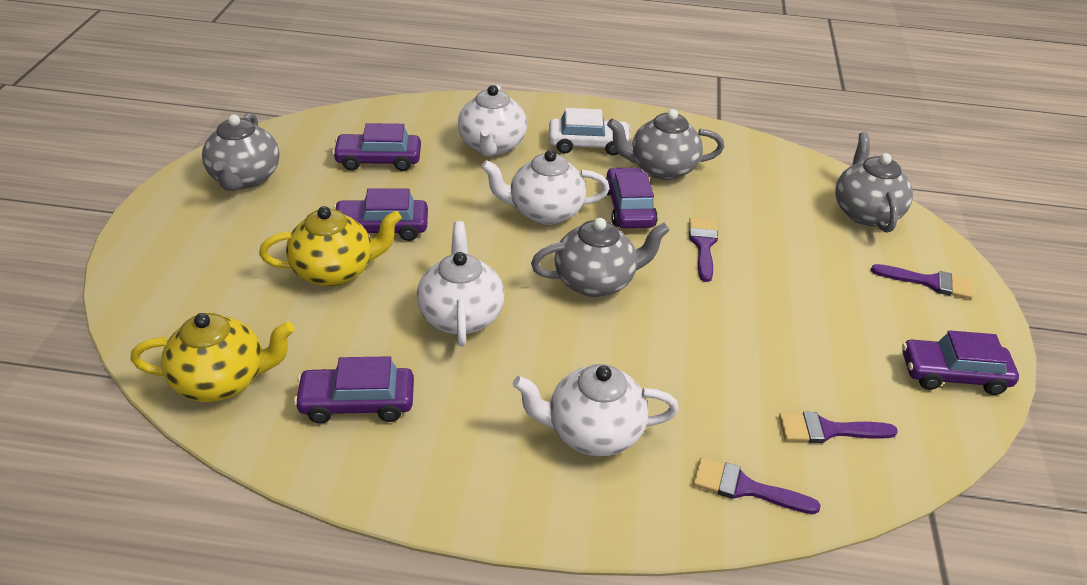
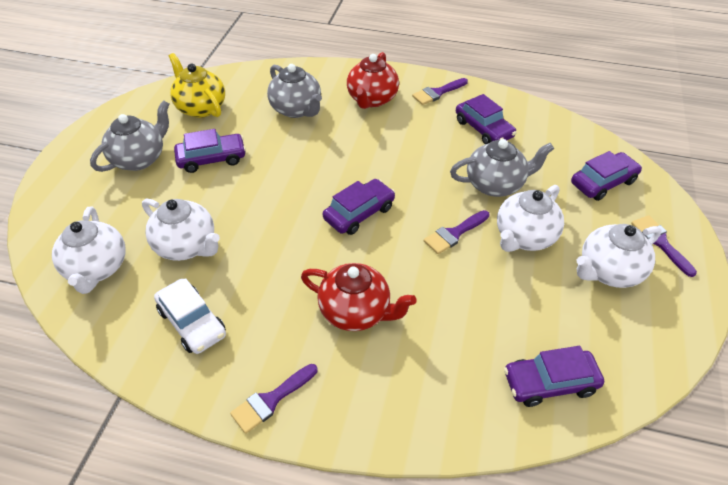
grey teapot: [202,112,280,191] [531,218,670,297] [607,109,724,180] [835,132,913,232] = 4 -> [90,100,170,172] [267,64,322,118] [450,139,554,197] = 3
red teapot: none = 0 -> [301,263,417,331] [347,52,399,109] = 2
yellow teapot: [130,313,295,402] [259,206,402,287] = 2 -> [169,53,225,118] = 1

